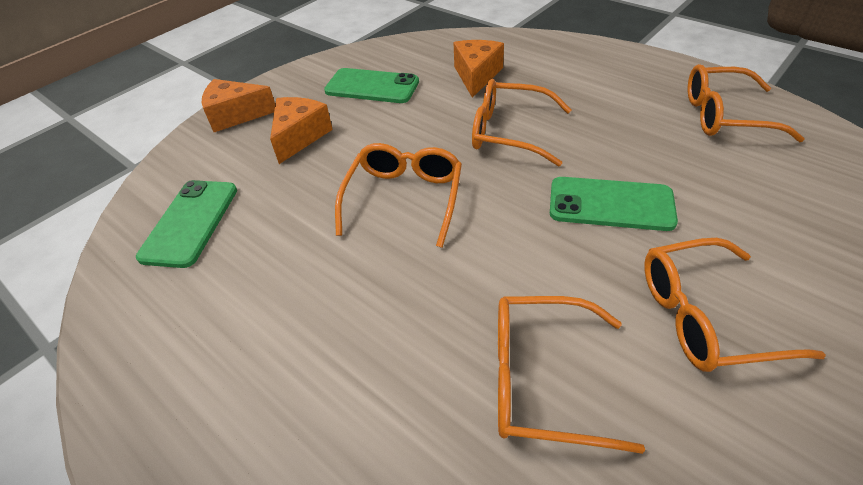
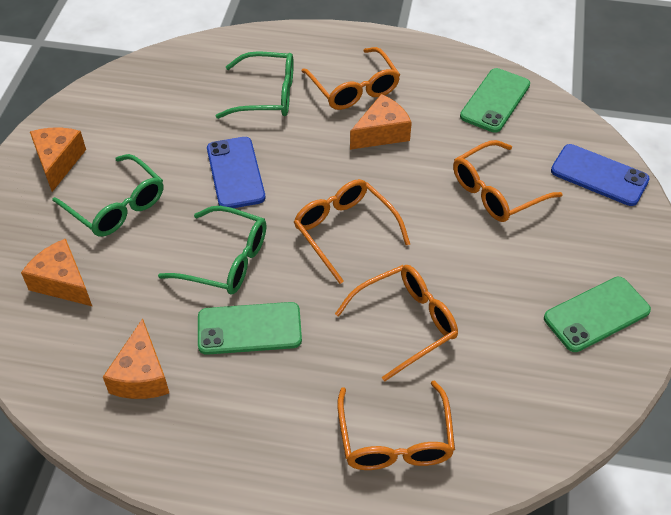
blue phone: none = 0 -> [207,137,265,208] [551,144,650,206] = 2
green glasses: none = 0 -> [52,154,163,237] [158,206,266,294] [216,51,294,119] = 3
orange cheese: [202,79,275,132] [270,97,333,164] [454,40,504,98] = 3 -> [21,239,93,307] [30,128,86,192] [103,319,169,399] [350,94,412,150] = 4

